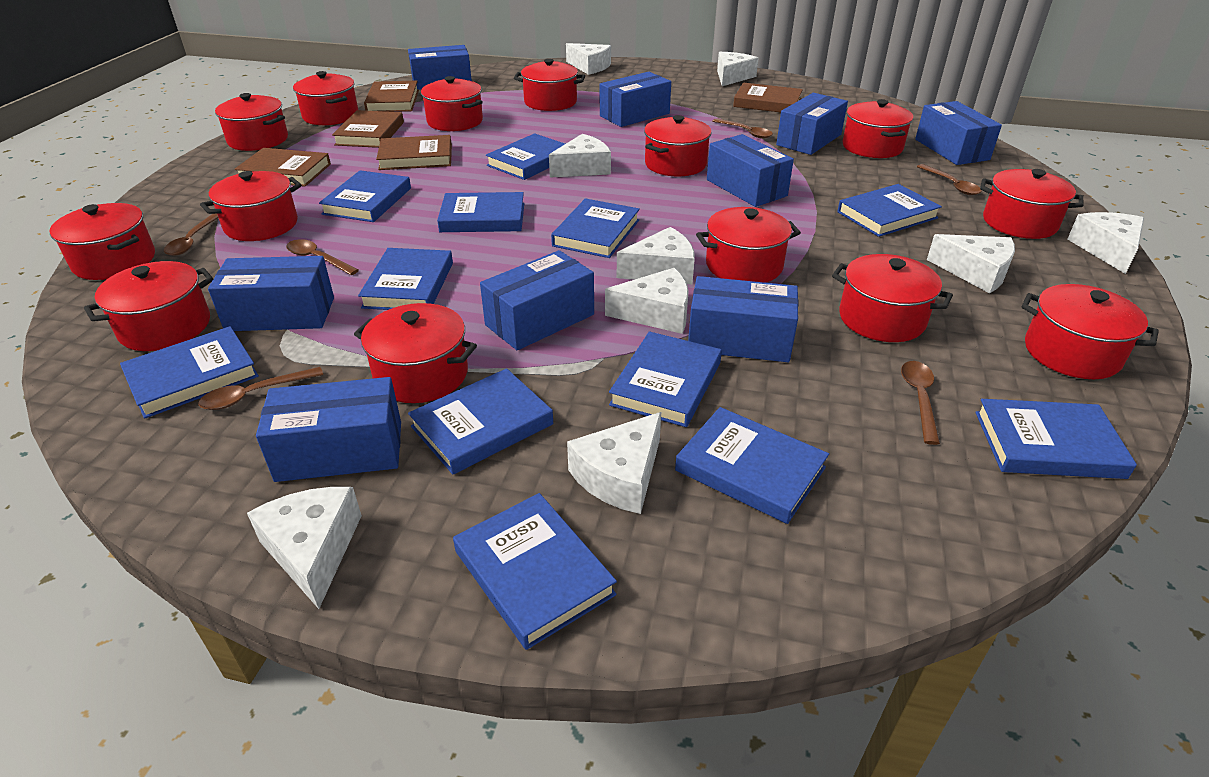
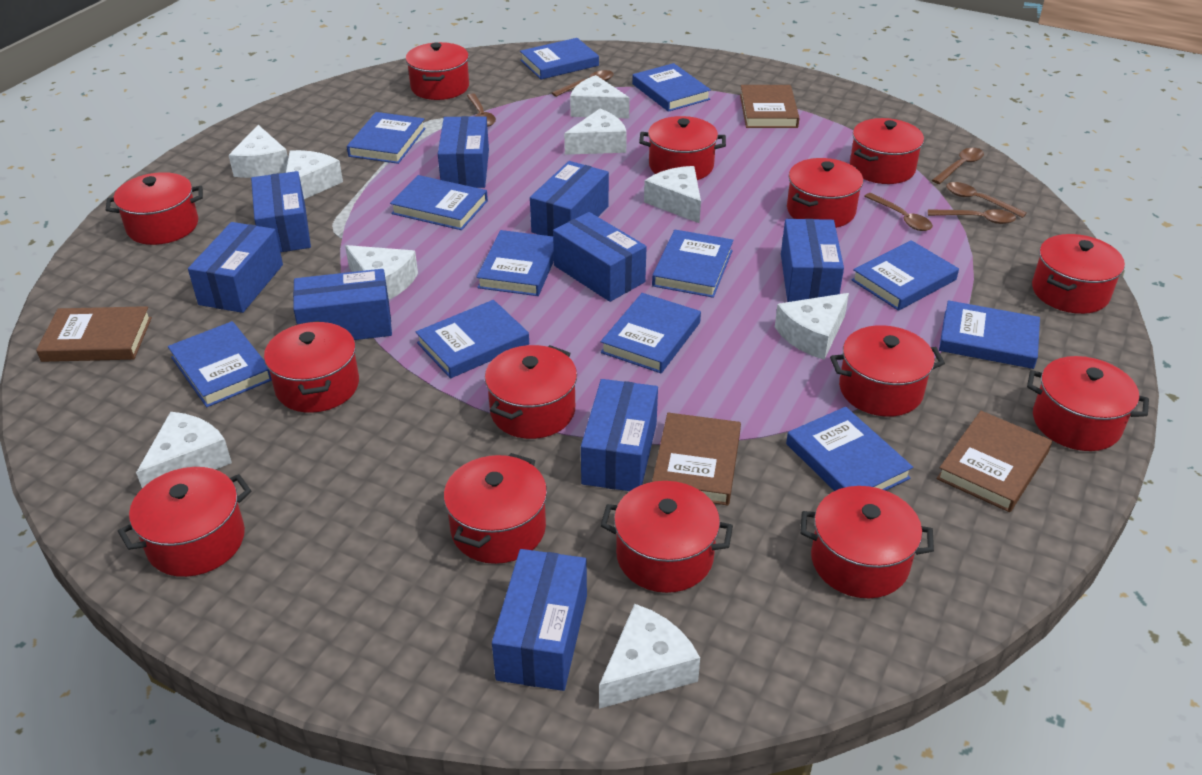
brown book: [235,148,331,187] [332,110,404,148] [364,81,419,112] [376,135,452,170] [733,83,803,112] = 5 -> [36,306,152,362] [652,413,741,505] [740,85,800,128] [937,411,1052,512] = 4

